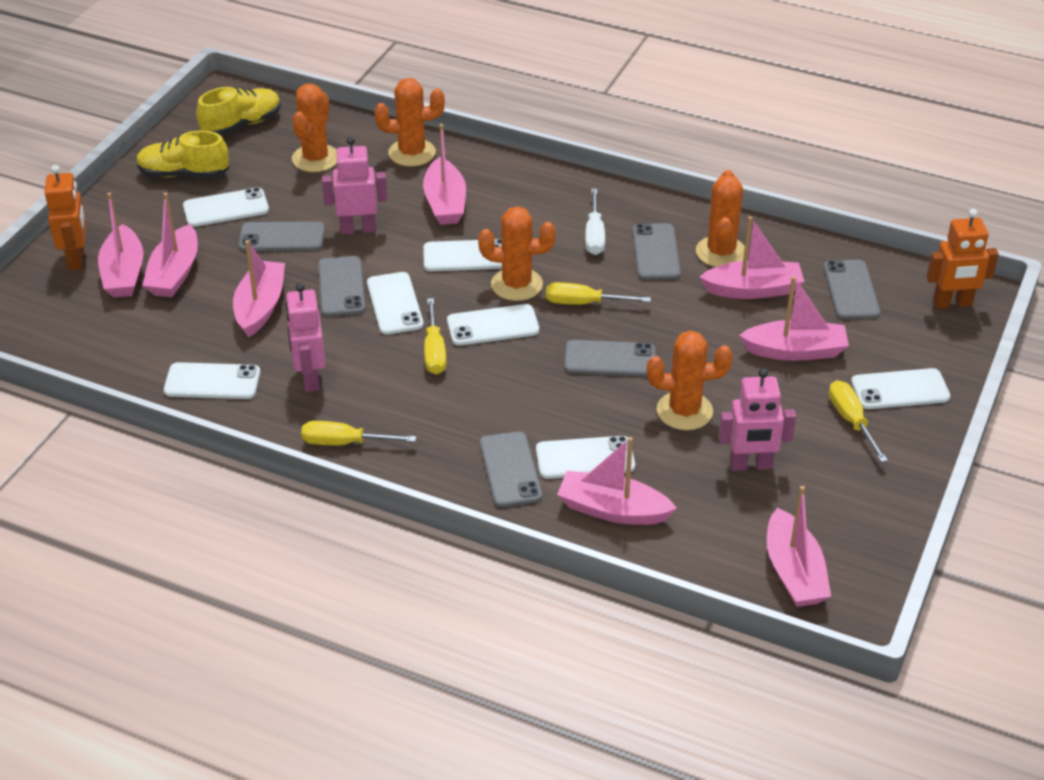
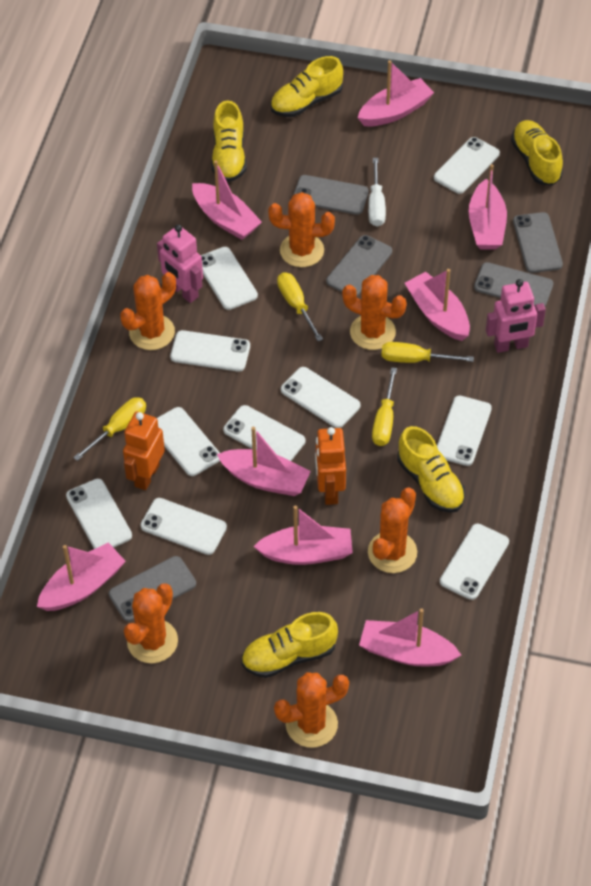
grey phone: [239,221,325,251] [318,256,365,316] [480,431,542,507] [564,340,655,377] [632,223,681,280] [823,260,880,319] = 6 -> [109,556,196,621] [293,175,369,215] [326,235,392,296] [474,262,553,306] [513,212,563,273] = 5
orange cactus: [292,83,337,172] [374,78,445,167] [478,206,556,301] [647,330,733,430] [696,170,745,267] = 5 -> [120,272,176,350] [124,583,178,663] [269,192,335,267] [274,672,349,748] [342,275,407,350] [368,488,417,573] = 6
pink robot: [285,283,326,392] [322,136,387,235] [718,368,796,471] = 3 -> [157,224,203,303] [486,279,546,353] = 2
white phone: [164,362,260,399] [183,187,269,227] [367,272,424,335] [423,239,502,271] [447,304,539,346] [536,436,635,479] [851,368,950,409] = 7 -> [66,479,132,549] [140,498,227,555] [157,407,220,476] [170,330,250,372] [201,247,258,310] [223,405,305,461] [281,367,360,428] [434,137,500,194] [437,395,492,466] [440,524,509,600] = 10
yellow shoe: [136,131,229,178] [196,87,281,136] = 2 -> [211,101,247,182] [241,612,338,678] [270,56,343,117] [397,426,465,513] [511,120,563,185] = 5

